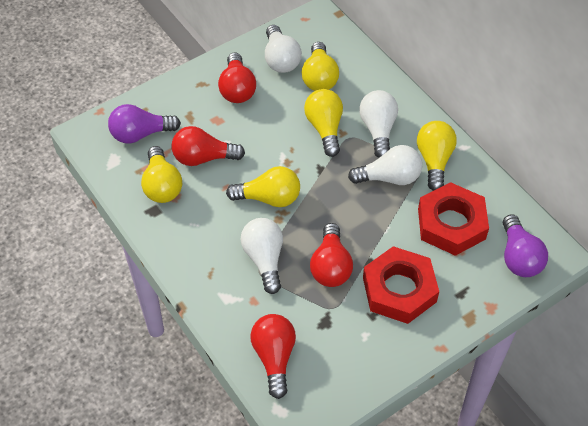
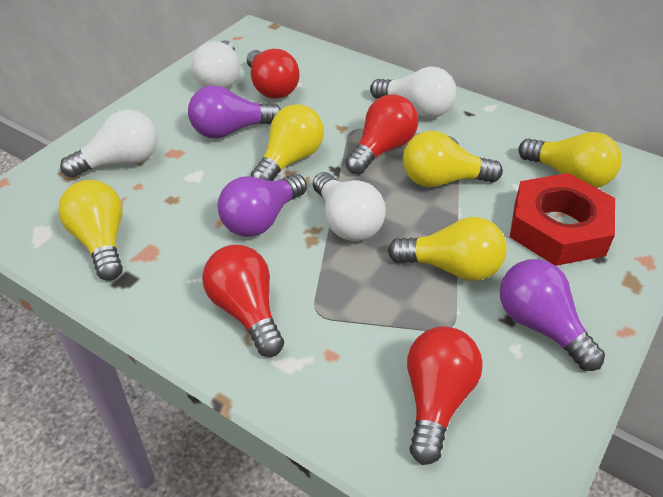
purple light bulb: [108,104,181,143] [503,214,548,277] = 2 -> [188,86,281,139] [218,174,307,237] [500,259,605,371] = 3
red nut: [363,246,439,324] [418,182,489,256] = 2 -> [510,173,615,266] = 1

